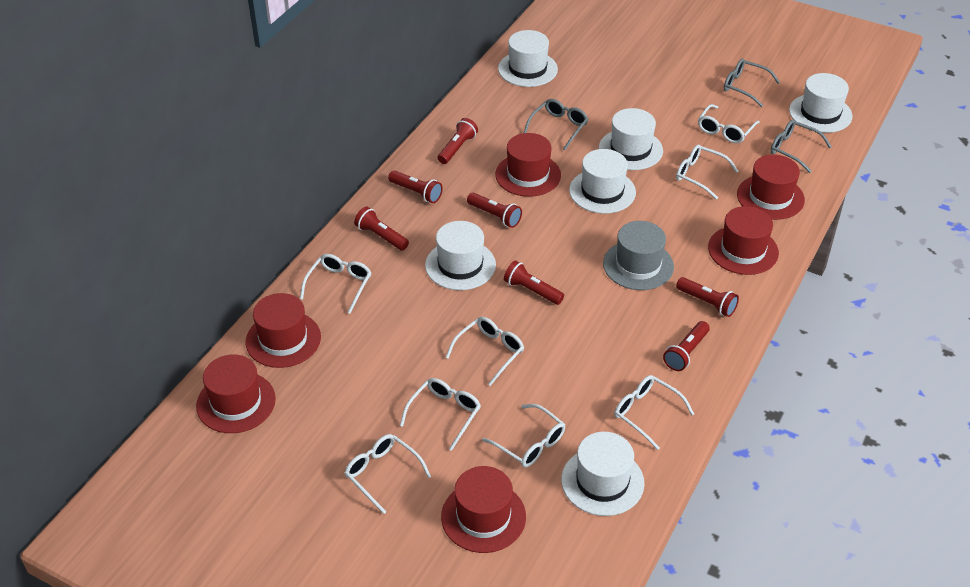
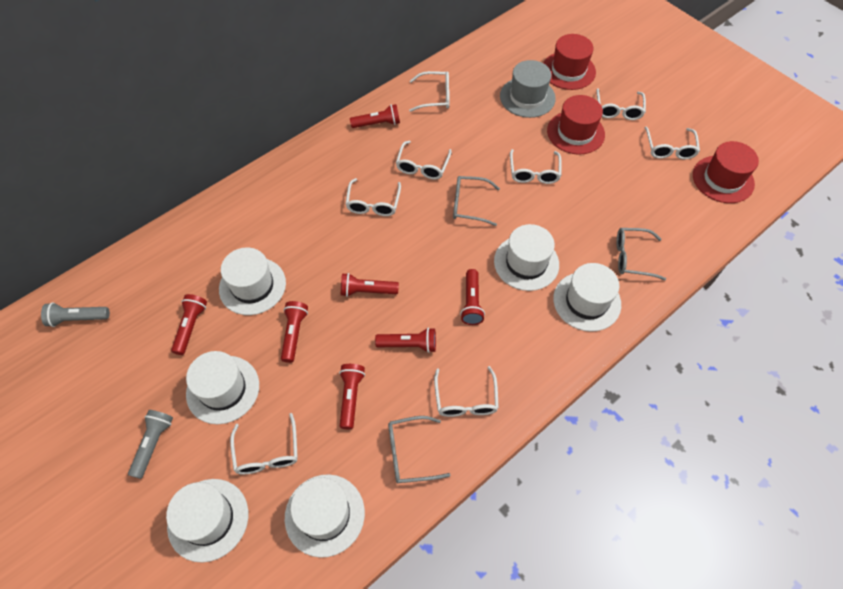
grey flashlight: none = 0 -> [41,303,110,327] [128,410,173,479] = 2
red hat: [196,354,276,433] [246,293,321,368] [441,466,526,553] [495,133,561,197] [708,206,779,275] [737,155,805,220] = 6 -> [543,34,596,90] [547,95,605,155] [693,141,759,203] = 3

